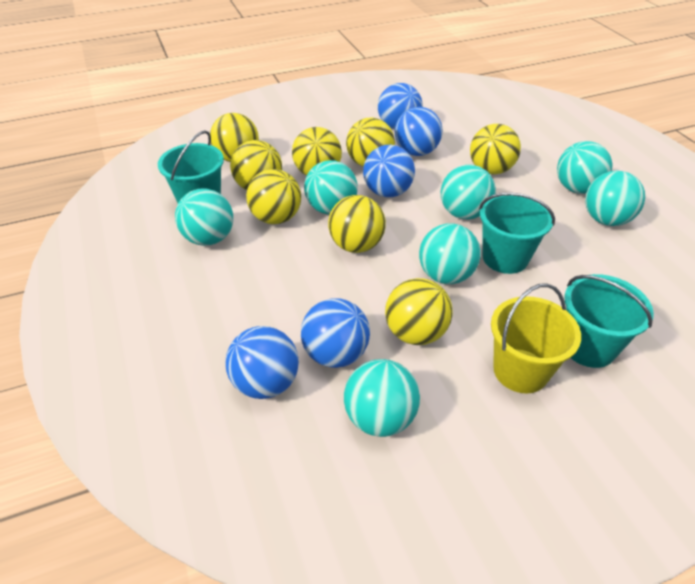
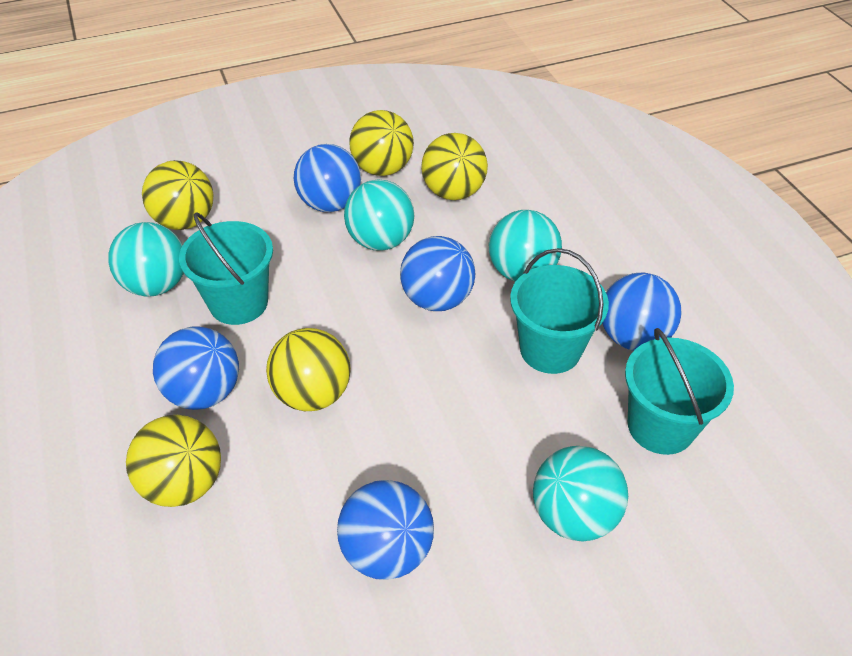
turquoise ball: [175,188,233,246] [304,160,358,215] [344,359,420,437] [419,223,481,284] [441,165,496,219] [557,141,612,194] [585,171,645,226] = 7 -> [108,222,184,297] [344,180,415,251] [489,210,562,282] [533,446,628,541] = 4
yellow ball: [210,113,259,162] [230,140,282,190] [246,169,301,224] [292,127,342,176] [328,195,386,253] [346,118,395,167] [385,278,453,345] [470,124,521,174] = 8 -> [126,415,221,507] [142,160,213,230] [266,328,351,411] [349,110,414,176] [421,133,488,200] = 5
yellow bucket: [491,283,581,393] = 1 -> none = 0

